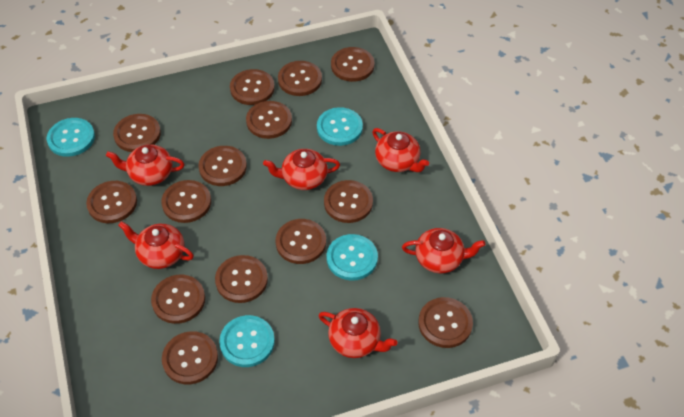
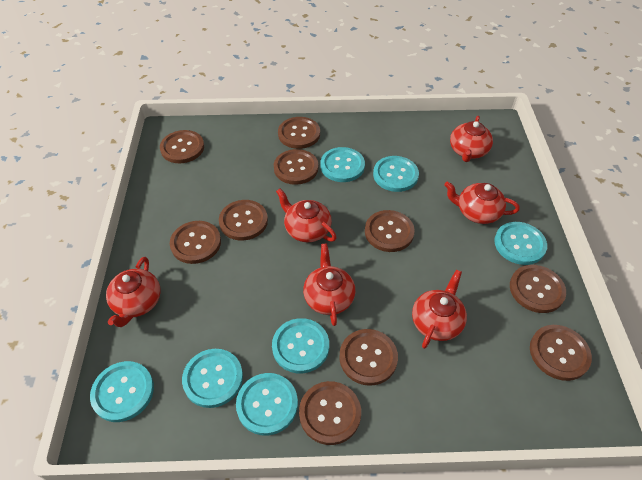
brown button: [86,181,137,223] [113,114,161,152] [151,275,205,324] [161,180,211,223] [162,331,218,384] [199,146,247,186] [215,255,268,303] [230,69,275,105] [246,101,292,139] [275,219,326,264] [278,61,322,96] [324,180,373,223] [331,47,375,82] [418,297,473,348] = 14 -> [160,130,204,163] [170,221,221,264] [219,200,268,241] [274,149,318,185] [278,117,320,149] [299,381,361,445] [339,329,398,386] [365,210,415,252] [510,265,566,313] [530,325,592,381] = 10
turquoise button: [47,118,95,157] [219,315,275,367] [317,107,363,146] [326,234,378,281] = 4 -> [90,361,154,422] [182,349,243,408] [236,373,298,436] [272,318,329,373] [320,147,365,182] [373,156,419,192] [494,222,547,265] = 7

